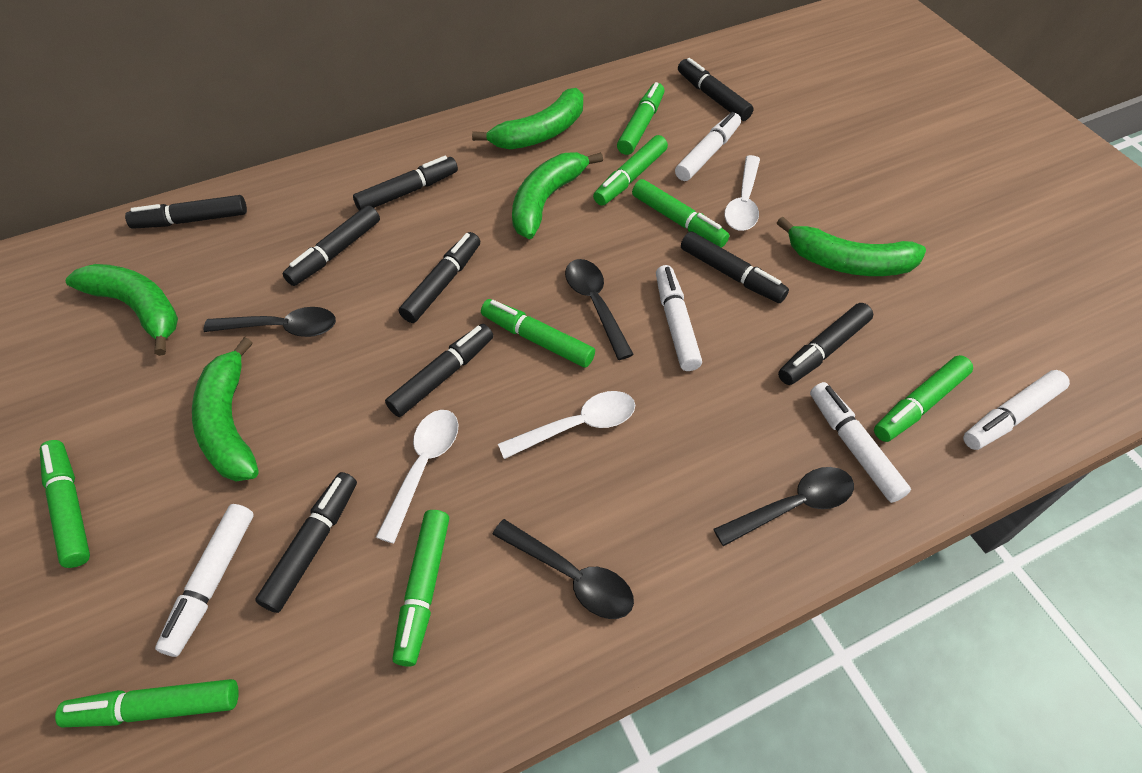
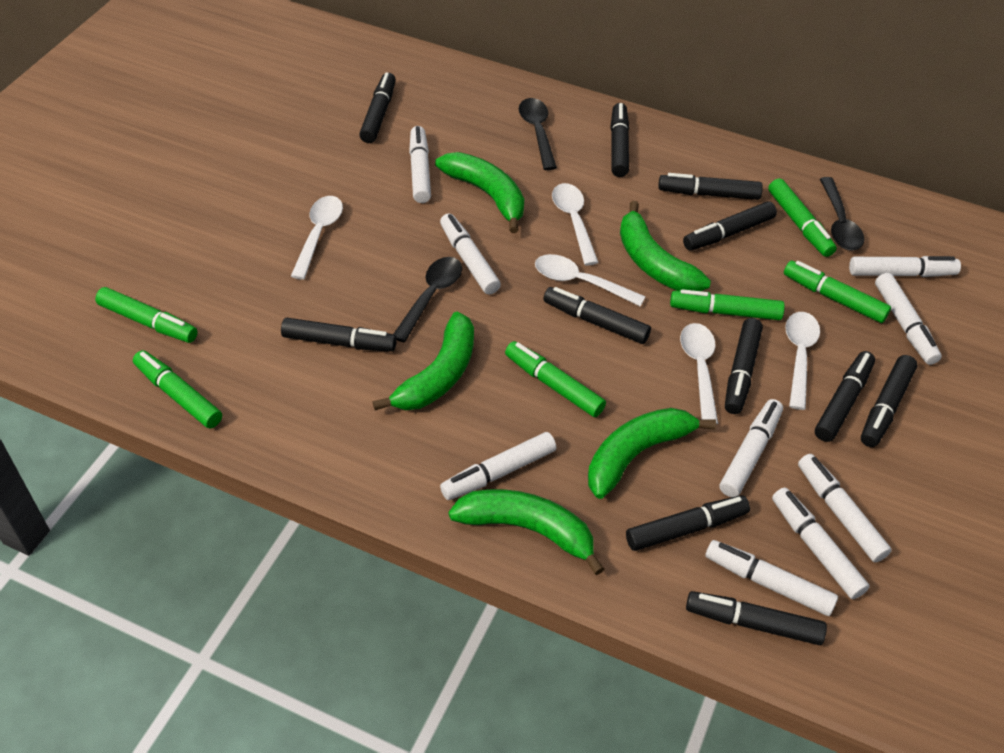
black marker: [125,195,247,229] [255,472,357,613] [283,205,380,286] [353,156,458,210] [385,324,493,417] [399,232,480,323] [678,58,754,121] [681,231,789,303] [778,303,873,385] = 9 -> [281,318,397,352] [359,72,396,143] [543,287,651,344] [610,103,629,177] [626,495,750,551] [658,173,763,200] [683,201,777,251] [686,591,827,645] [725,318,763,414] [815,351,875,442] [861,355,917,447] = 11
black spoon: [203,307,336,337] [492,519,634,619] [565,259,634,360] [713,467,854,546] = 4 -> [394,257,462,342] [519,98,557,170] [820,177,864,250] = 3
green marker: [40,440,90,568] [55,679,239,727] [392,510,449,667] [481,299,595,368] [593,135,668,206] [617,82,665,155] [632,179,729,248] [874,355,973,442] = 8 -> [95,287,198,343] [133,350,222,428] [505,341,606,417] [670,289,785,320] [768,178,837,257] [784,261,891,323] = 6
white marker: [155,504,254,657] [656,265,702,371] [675,112,741,181] [810,382,911,503] [963,370,1070,450] = 5 -> [409,126,431,203] [440,214,501,295] [440,432,556,500] [705,540,838,616] [719,399,783,497] [772,487,870,599] [798,454,892,563] [849,256,961,277] [875,273,942,365] = 9
white spoon: [376,410,459,544] [498,391,635,459] [724,155,760,231] = 3 -> [291,196,343,280] [535,254,646,307] [552,183,599,265] [680,323,718,424] [785,312,820,410] = 5

